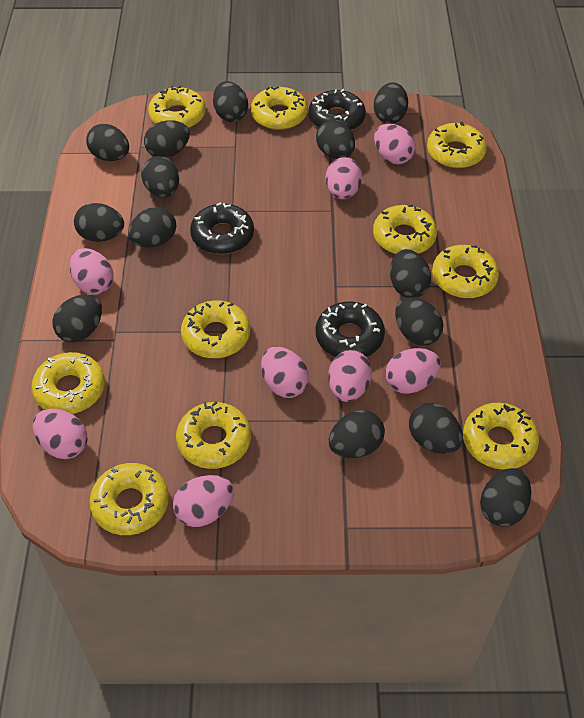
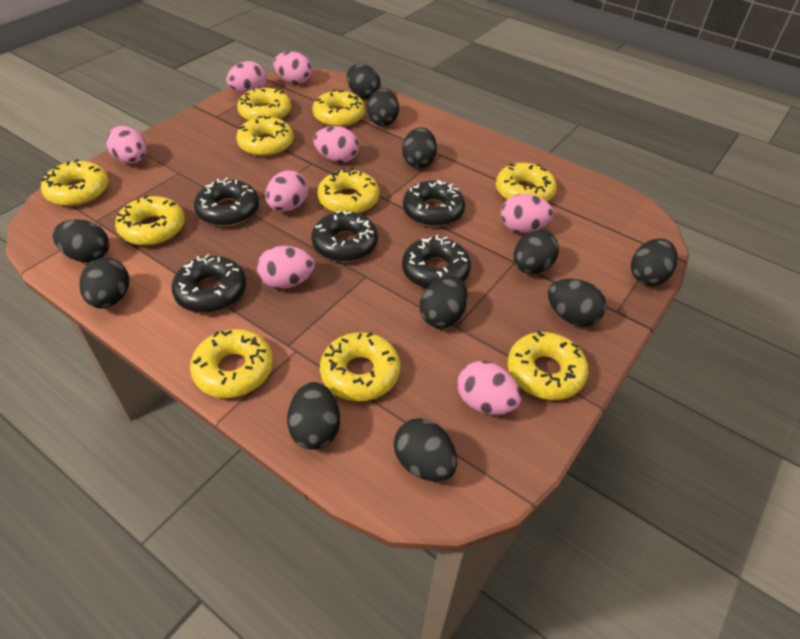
black donut: [190,202,254,254] [308,89,366,130] [316,302,385,357] = 3 -> [172,254,246,313] [194,178,259,226] [311,210,378,262] [402,235,471,289] [403,180,465,227] = 5
black egg: [52,294,102,342] [74,203,124,242] [86,124,129,161] [128,207,176,248] [141,156,179,198] [144,120,190,158] [213,81,248,122] [316,120,355,159] [329,410,385,458] [374,83,408,124] [390,249,431,298] [395,297,443,345] [409,403,463,454] [480,468,531,527] = 14 -> [53,219,109,263] [79,257,129,308] [287,382,340,450] [347,64,381,99] [367,88,399,126] [394,418,457,482] [402,127,437,168] [420,276,468,328] [514,230,559,274] [548,279,606,326] [631,238,678,286] = 11

